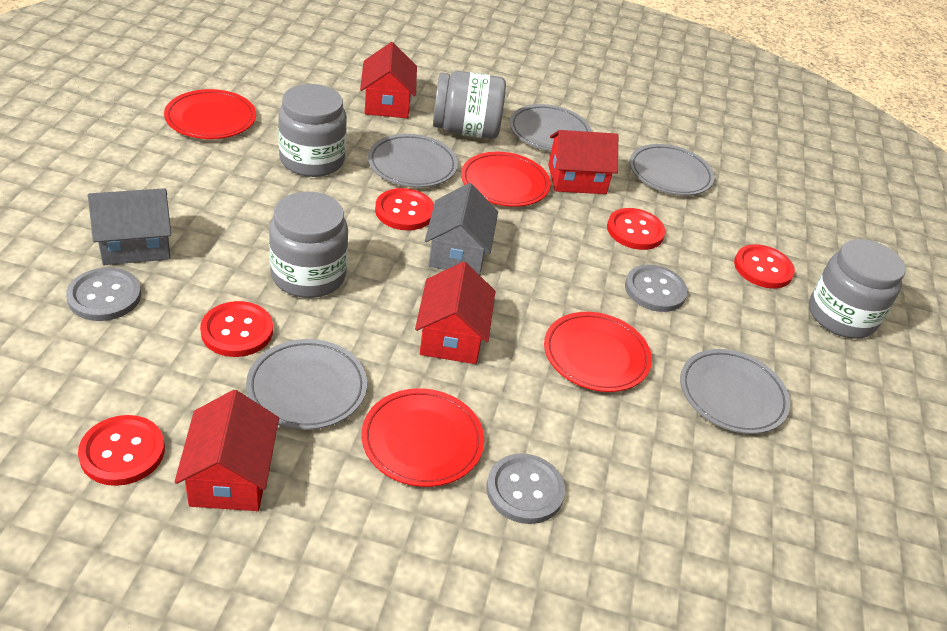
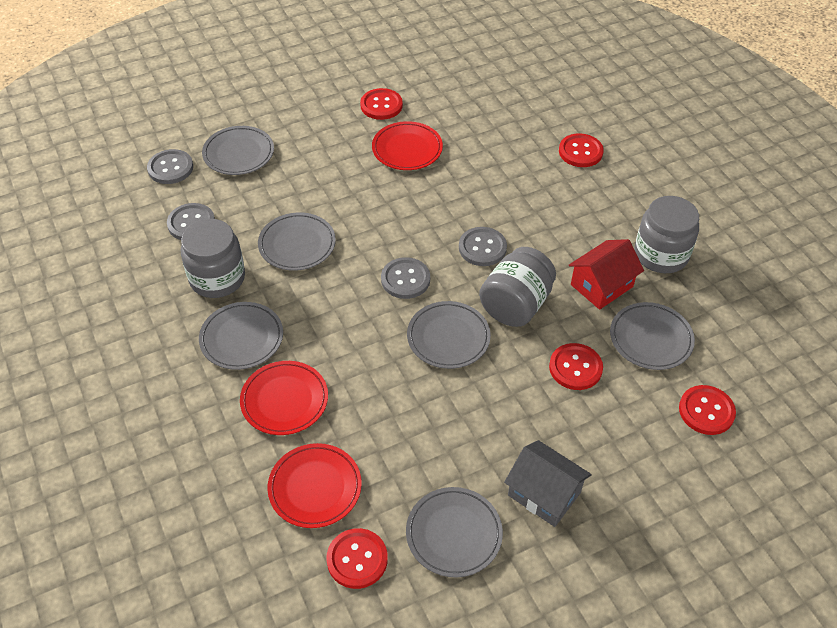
grey button: [66,268,141,321] [486,453,565,524] [625,265,688,312] = 3 -> [147,149,193,184] [167,203,215,240] [381,257,430,299] [459,227,507,266] = 4
grey house: [88,188,171,265] [425,183,498,275] = 2 -> [504,440,592,527] = 1
grey jar: [269,191,348,298] [278,84,347,177] [433,71,506,139] [809,239,906,339] = 4 -> [181,219,245,298] [479,247,556,327] [635,196,699,273] = 3
grey plate: [246,339,367,430] [368,134,458,187] [510,104,592,151] [630,144,714,195] [680,349,790,434] = 5 -> [199,302,283,370] [202,126,274,175] [258,212,336,271] [406,487,503,577] [407,301,491,369] [610,302,695,370] = 6
red house: [175,390,279,511] [360,42,417,118] [415,262,496,364] [548,130,618,194] = 4 -> [569,239,644,310] = 1
red plate: [164,89,256,139] [361,388,484,487] [461,152,551,207] [544,312,652,392] = 4 -> [240,361,328,435] [267,443,362,528] [372,121,443,170] = 3

